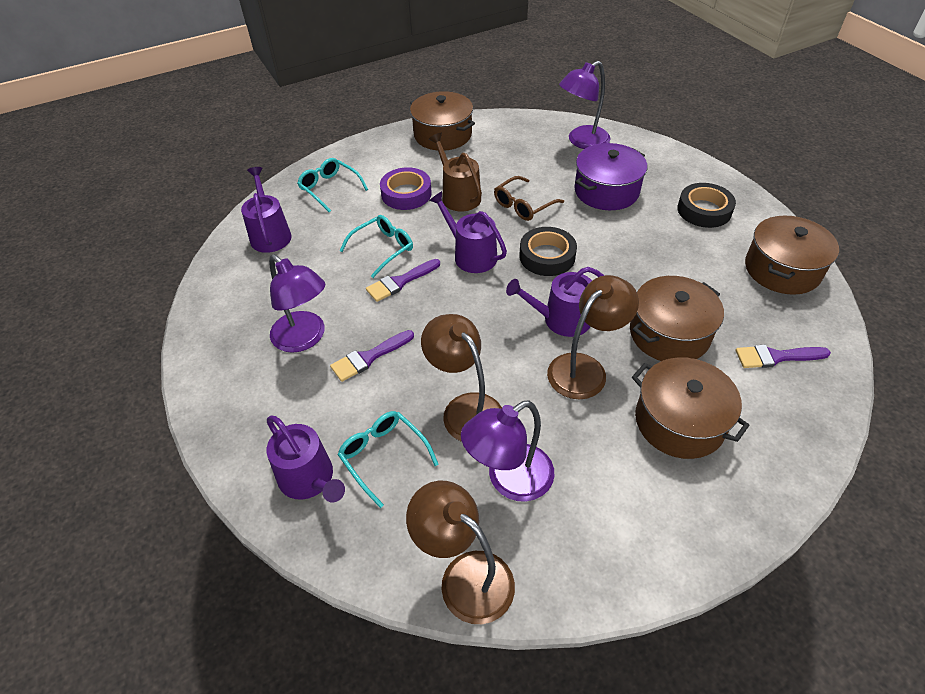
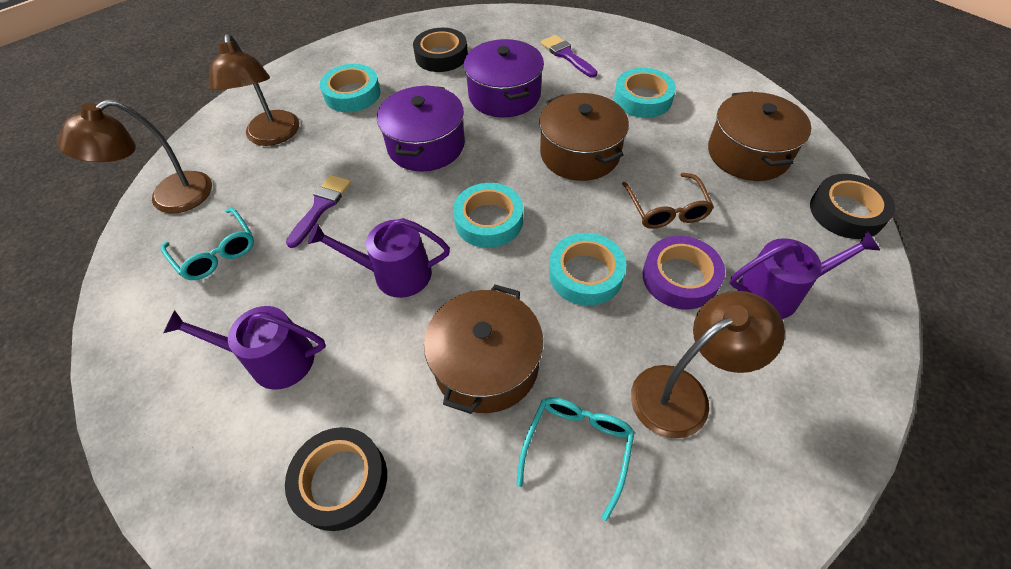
black tape: [519,227,577,276] [677,183,736,228] = 2 -> [285,427,387,531] [413,28,468,72] [810,174,895,239] = 3
brown pot: [410,91,475,151] [630,276,724,361] [632,357,750,459] [745,216,839,295] = 4 -> [424,285,543,414] [539,93,629,181] [708,92,811,181] = 3
brown watering can: [429,133,482,211] = 1 -> none = 0
purple brush: [330,330,414,382] [366,259,440,302] [736,345,831,368] = 3 -> [286,175,351,248] [541,35,597,78] = 2
purple lamp: [269,254,325,353] [461,400,554,502] [559,61,610,149] = 3 -> none = 0
purple pot: [574,143,647,210] = 1 -> [377,85,465,171] [464,39,544,118] = 2
purple watering can: [241,167,292,253] [266,416,345,503] [429,191,507,273] [506,267,605,337] = 4 -> [163,306,326,390] [308,218,450,298] [730,230,880,319] = 3
turquoise glasses: [297,158,368,212] [337,411,439,508] [339,215,413,278] = 3 -> [161,208,254,280] [516,397,635,521] = 2
turquoise tape: none = 0 -> [320,64,381,112] [453,183,523,248] [549,233,626,306] [614,68,676,118] = 4

